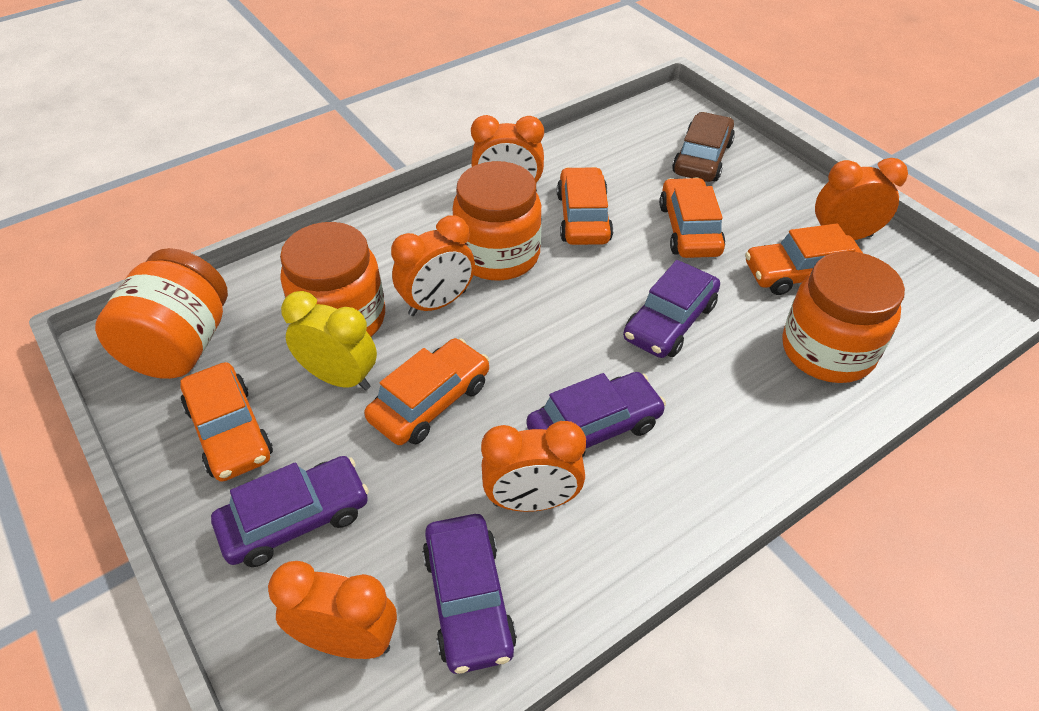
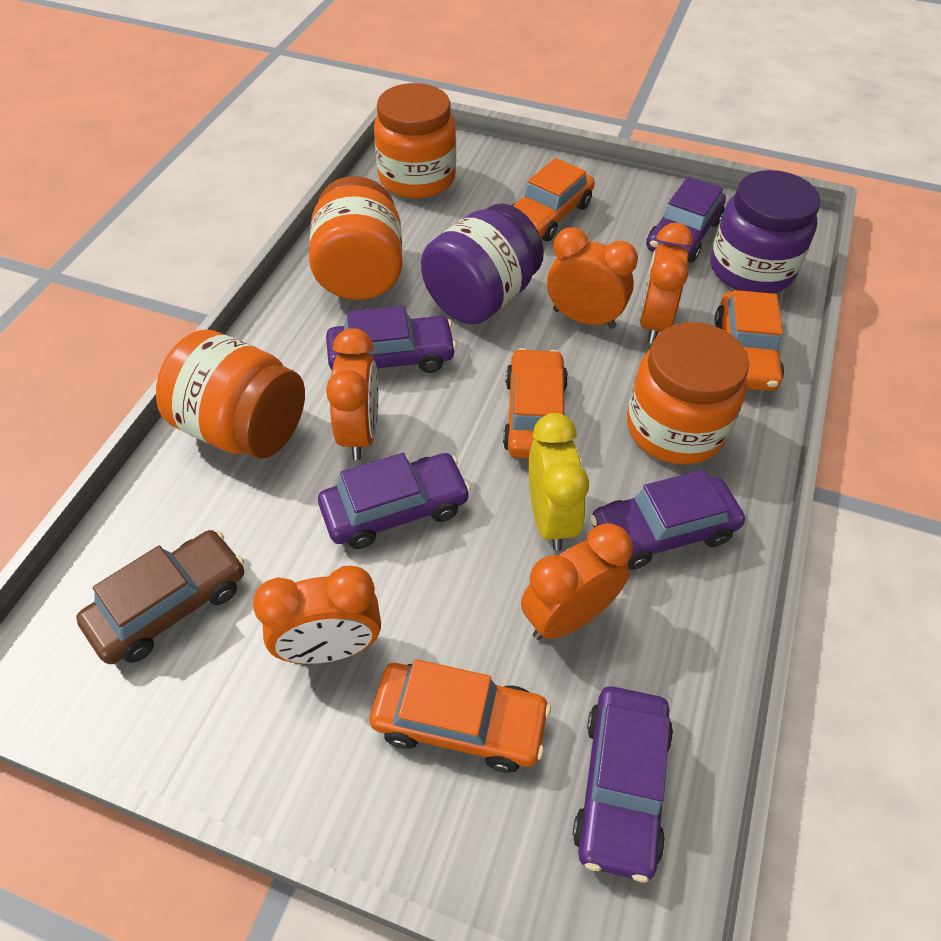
orange car: [180,362,273,482] [364,338,489,445] [557,167,613,245] [659,178,725,258] [745,224,863,295] = 5 -> [370,659,551,773] [503,348,568,458] [512,158,595,241] [715,290,784,391] = 4
purple car: [211,456,369,567] [422,514,517,674] [527,372,666,457] [623,260,720,358] = 4 -> [318,453,471,549] [326,306,457,373] [573,686,673,883] [590,469,745,570] [646,177,726,263] = 5
purple jar: none = 0 -> [421,203,544,324] [711,170,821,293] = 2

